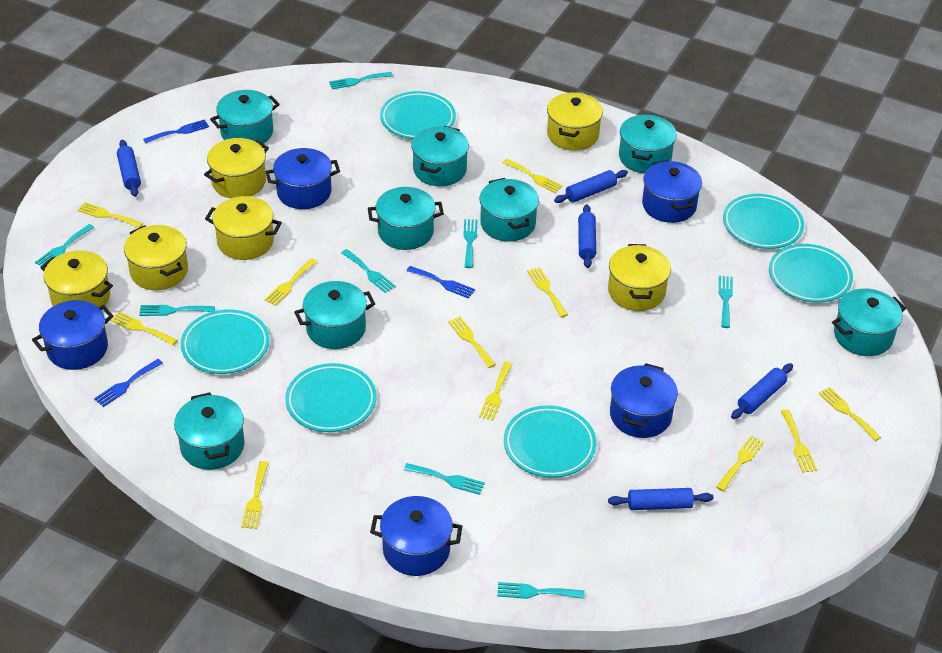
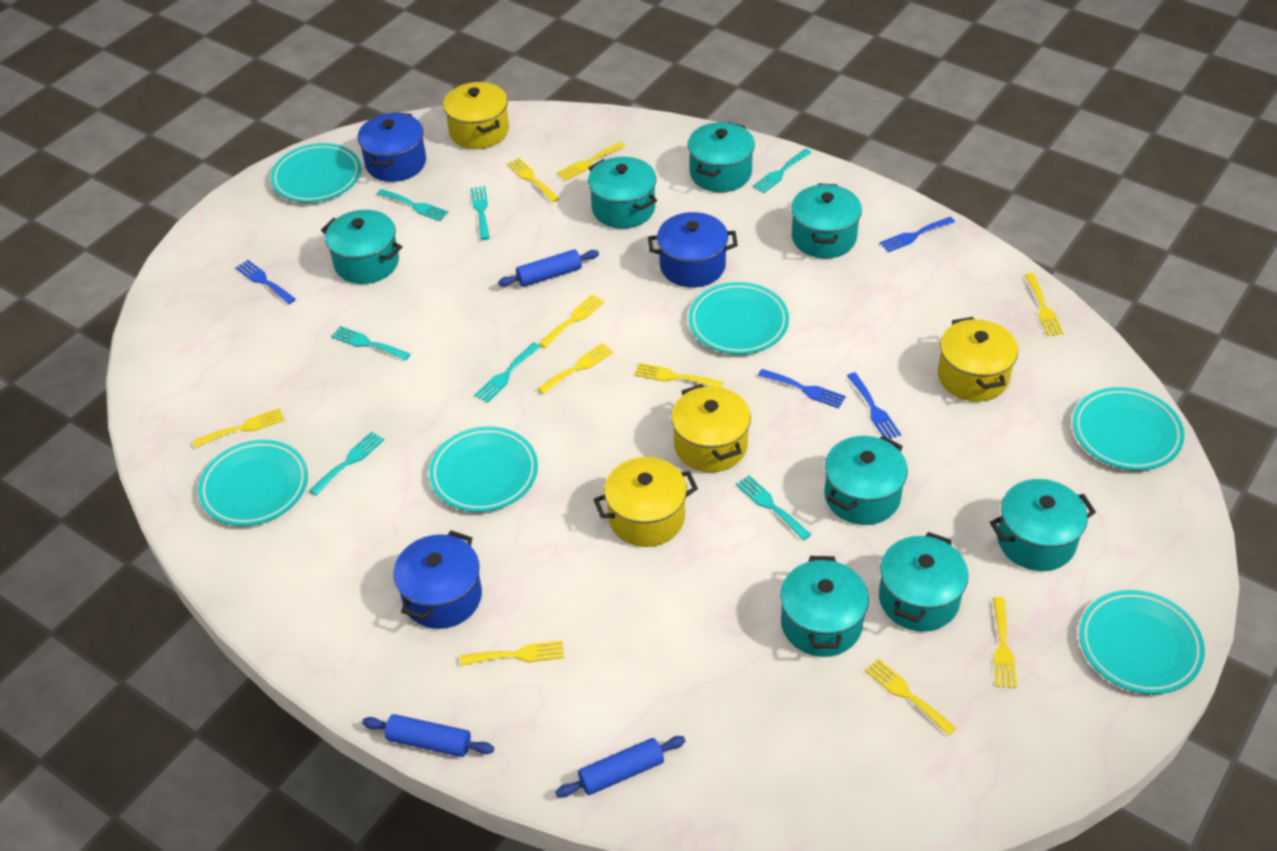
blue fork: [94,359,163,407] [143,119,209,144] [406,266,475,299] = 3 -> [235,260,296,304] [758,369,846,408] [847,372,901,439] [880,217,955,252] = 4
blue pot: [32,300,113,370] [265,148,340,209] [370,496,462,576] [610,363,678,438] [642,160,702,223] = 5 -> [358,112,426,182] [394,530,482,629] [648,212,738,287] = 3
blue rolling pin: [117,140,141,197] [554,170,628,203] [578,204,596,268] [608,488,714,510] [731,363,793,419] = 5 -> [362,714,494,757] [498,249,599,287] [555,736,686,798] = 3
turquoise fork: [35,224,95,266] [139,305,215,316] [329,72,393,89] [341,249,396,293] [404,463,485,495] [463,219,477,268] [497,582,585,599] [719,276,733,328] = 8 -> [309,431,384,496] [331,326,410,361] [377,189,449,221] [471,186,490,240] [475,342,540,403] [736,475,811,541] [752,149,812,193] = 7
yellow fork: [78,202,143,228] [110,311,178,346] [241,461,269,529] [264,258,317,306] [448,317,496,368] [479,362,513,421] [502,159,563,193] [527,267,568,317] [716,435,764,491] [781,409,817,473] [818,387,881,441] = 11 -> [193,408,284,448] [460,641,564,666] [507,158,559,203] [537,343,613,394] [538,294,605,348] [557,142,626,181] [634,363,723,388] [865,658,956,736] [993,597,1017,688] [1025,273,1064,336] = 10
yellow pot: [40,250,113,307] [124,225,188,290] [204,138,269,198] [205,196,282,260] [547,92,603,150] [608,244,671,311] = 6 -> [443,82,509,149] [593,457,698,547] [671,384,751,472] [938,317,1018,402] = 4

